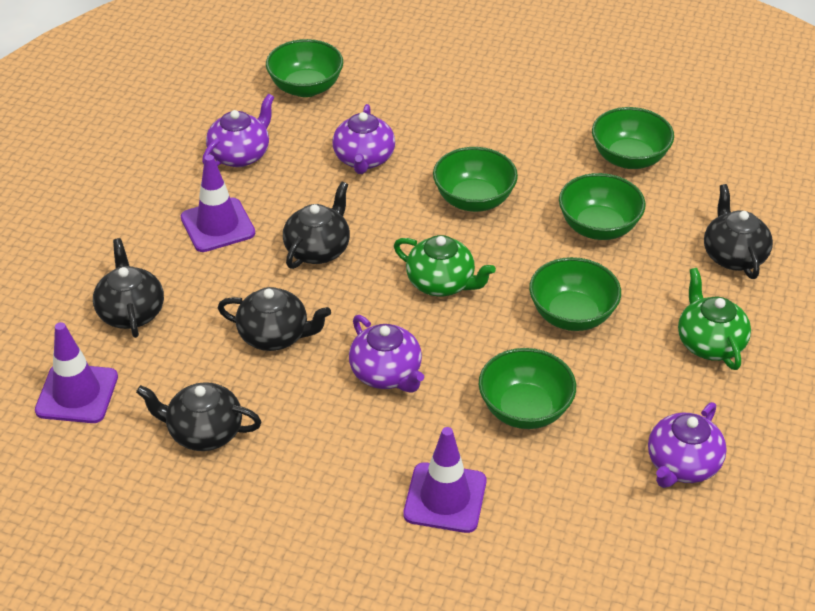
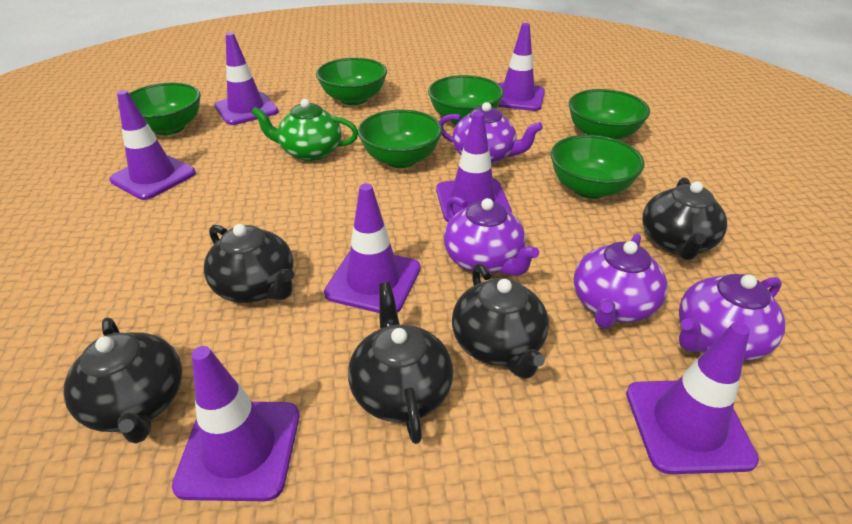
green teapot: [394,235,496,297] [678,268,751,370] = 2 -> [251,99,358,161] = 1
purple traffic cone: [35,322,118,423] [180,155,255,252] [403,427,487,533] = 3 -> [109,90,196,200] [172,346,299,501] [214,33,279,125] [324,183,421,313] [436,112,512,222] [498,23,545,111] [626,322,759,474] = 7

